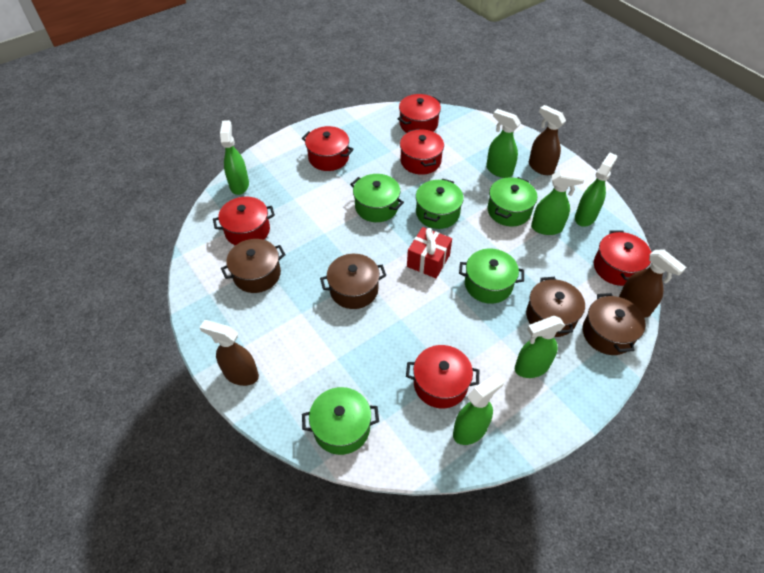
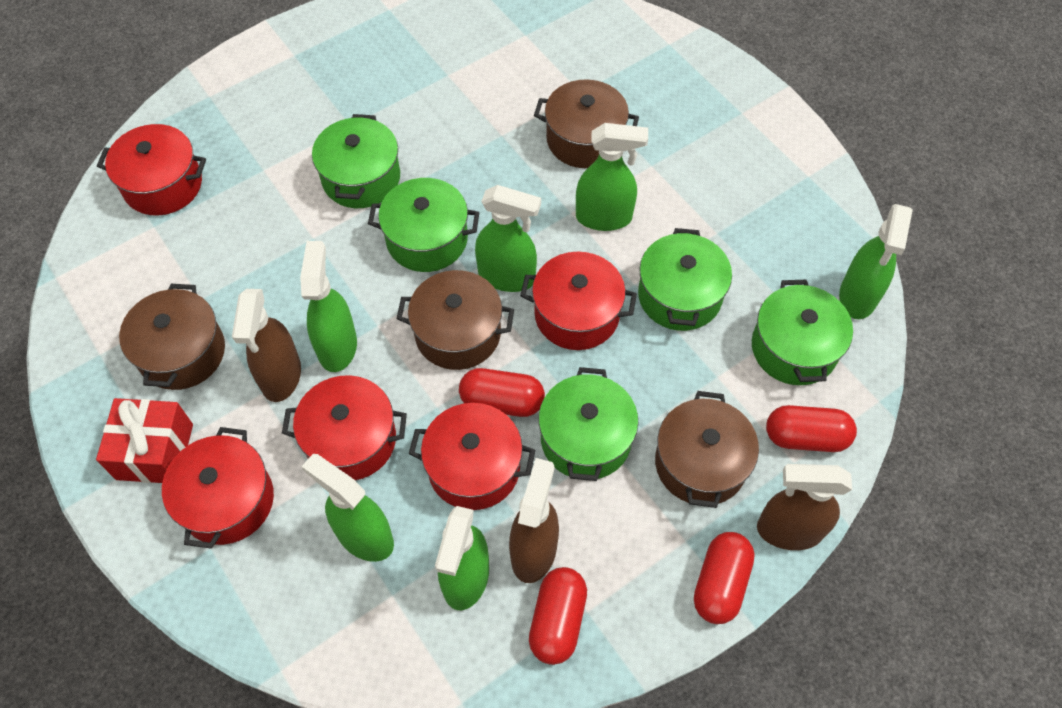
red capsule: none = 0 -> [459,368,545,417] [529,567,587,665] [694,532,755,624] [766,405,857,452] = 4
red pot: [213,197,275,245] [302,126,354,171] [398,94,441,133] [400,129,444,175] [406,345,479,409] [594,230,652,286] = 6 -> [97,124,206,215] [162,427,274,549] [282,375,407,480] [409,403,535,510] [520,252,637,350] = 5

